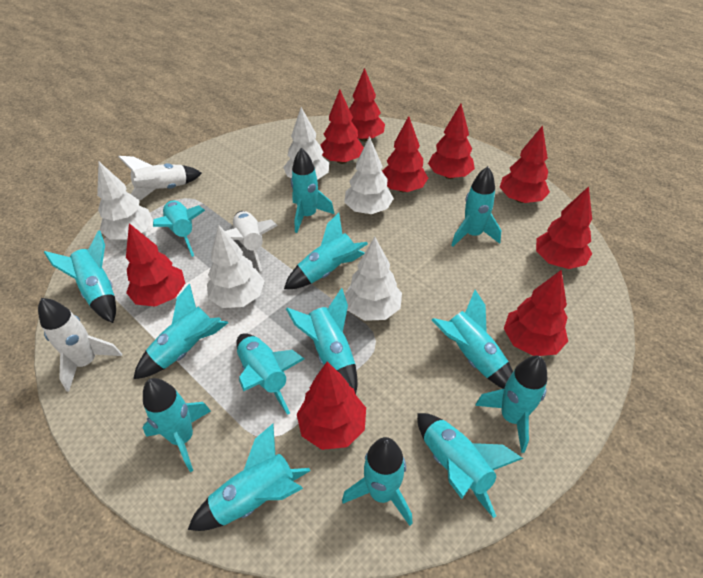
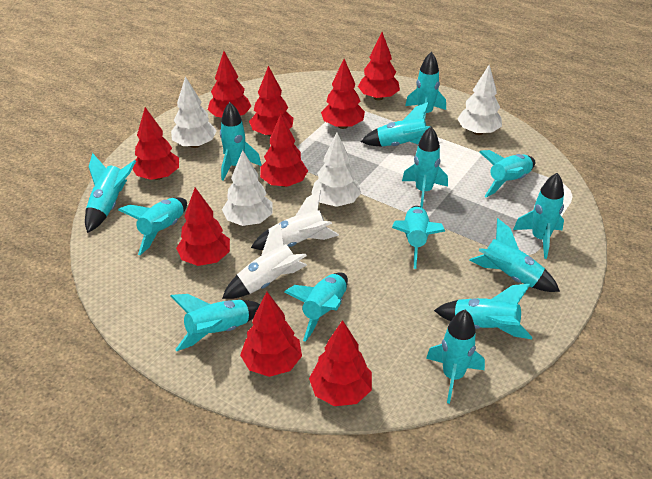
white rocket: [38,298,122,392] [118,156,202,200] [225,211,278,271] = 3 -> [222,223,307,299] [251,190,339,250] = 2
white tree: [97,162,153,239] [207,225,264,308] [283,107,329,180] [344,136,394,214] [344,237,402,321] = 5 -> [171,76,217,148] [222,150,273,226] [312,132,361,207] [457,65,502,135] = 4

